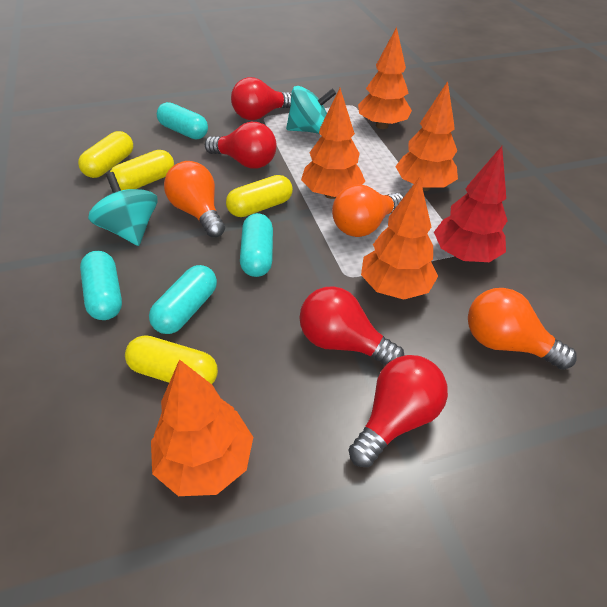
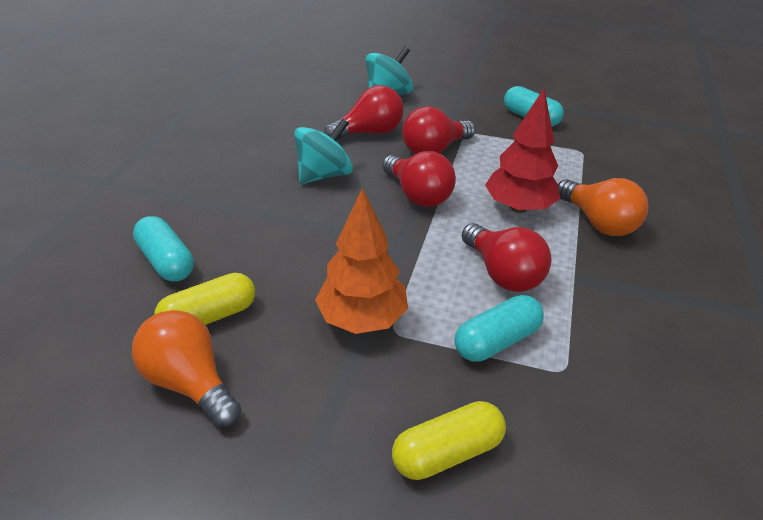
orange light bulb: [164,161,225,237] [332,184,404,237] [468,288,577,370] = 3 -> [132,310,241,427] [558,178,648,236] = 2
orange tree: [151,359,253,496] [301,88,365,199] [358,27,412,129] [361,177,438,300] [395,81,458,191] = 5 -> [315,188,408,334] = 1
turquoise capsule: [80,251,122,320] [149,265,217,334] [157,102,208,139] [240,213,273,277] = 4 -> [133,216,194,282] [455,295,544,362] [504,86,564,127] = 3
yellow capsule: [78,131,133,178] [110,150,174,190] [125,335,218,384] [226,175,293,217] = 4 -> [154,273,255,325] [392,401,506,480] = 2

